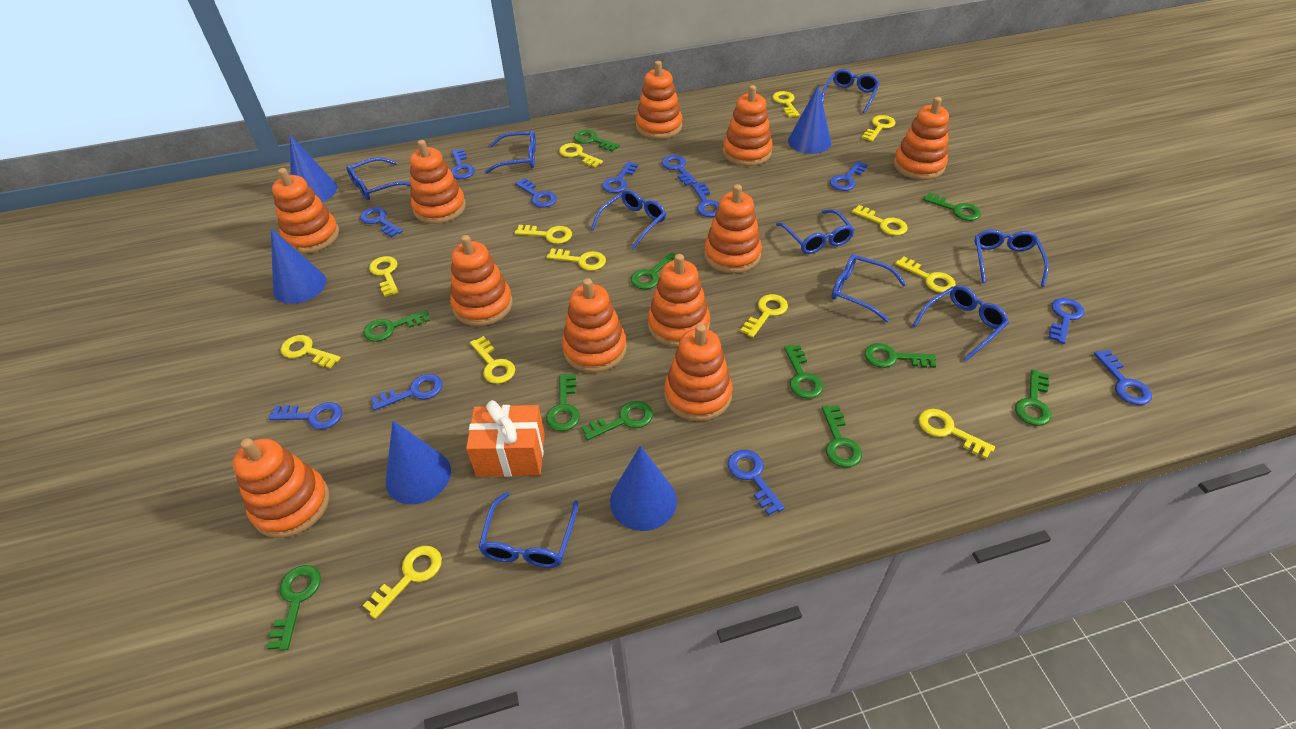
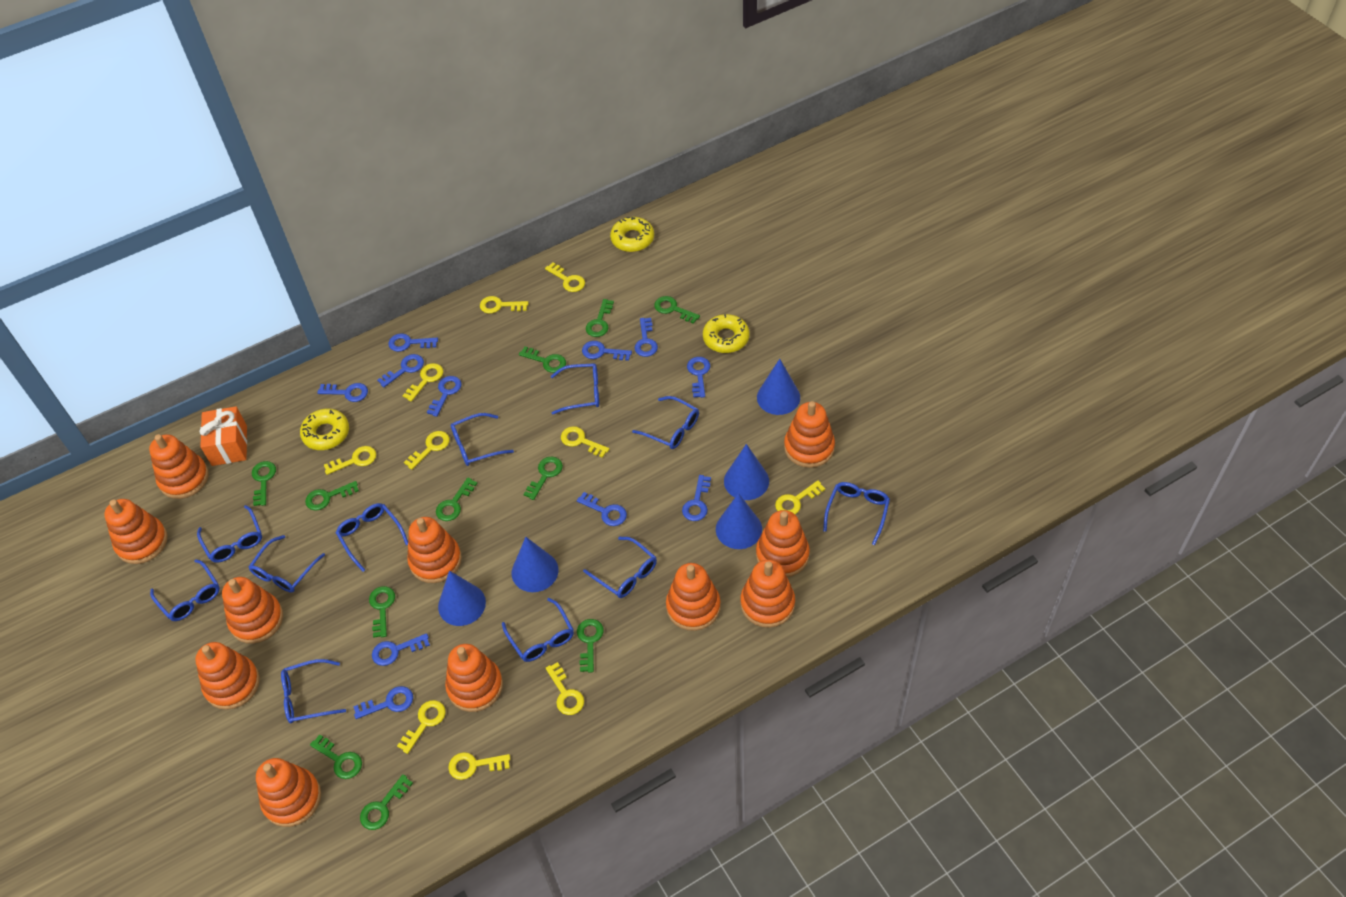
blue glasses: [346,157,411,200] [478,492,578,568] [485,130,536,173] [591,190,666,250] [776,209,855,254] [821,69,880,113] [831,254,907,322] [912,285,1009,361] [974,229,1049,287] = 9 -> [150,559,220,621] [197,505,262,563] [249,535,325,593] [281,659,346,723] [336,503,408,572] [451,413,514,466] [502,598,574,662] [551,363,599,415] [583,537,657,598] [632,396,699,449] [823,482,890,545] = 11
blue key: [268,402,342,429] [360,207,403,237] [371,374,443,411] [451,149,475,179] [515,178,557,208] [602,161,638,193] [662,155,697,186] [692,183,719,217] [728,450,785,516] [830,161,868,191] [1048,298,1085,344] [1094,350,1152,405] = 12 -> [317,383,368,402] [353,686,413,719] [372,633,430,666] [377,354,424,388] [388,333,438,352] [427,376,462,417] [577,492,627,526] [582,341,632,361] [635,318,658,357] [682,475,711,521] [687,357,711,398] = 11
yellow donut: none = 0 -> [300,409,349,450] [610,217,654,252] [703,314,750,353] = 3
yellow key: [281,335,341,368] [363,546,442,619] [369,256,399,297] [470,336,515,384] [515,225,572,244] [547,248,606,271] [559,143,603,168] [740,294,788,338] [772,91,800,117] [852,205,908,236] [862,115,896,142] [895,256,956,293] [918,409,995,459] = 13 -> [324,446,376,475] [397,700,446,754] [403,363,443,402] [404,431,450,470] [448,752,510,780] [480,296,529,314] [545,262,585,292] [546,662,584,715] [561,426,609,458] [775,480,825,514] = 10

